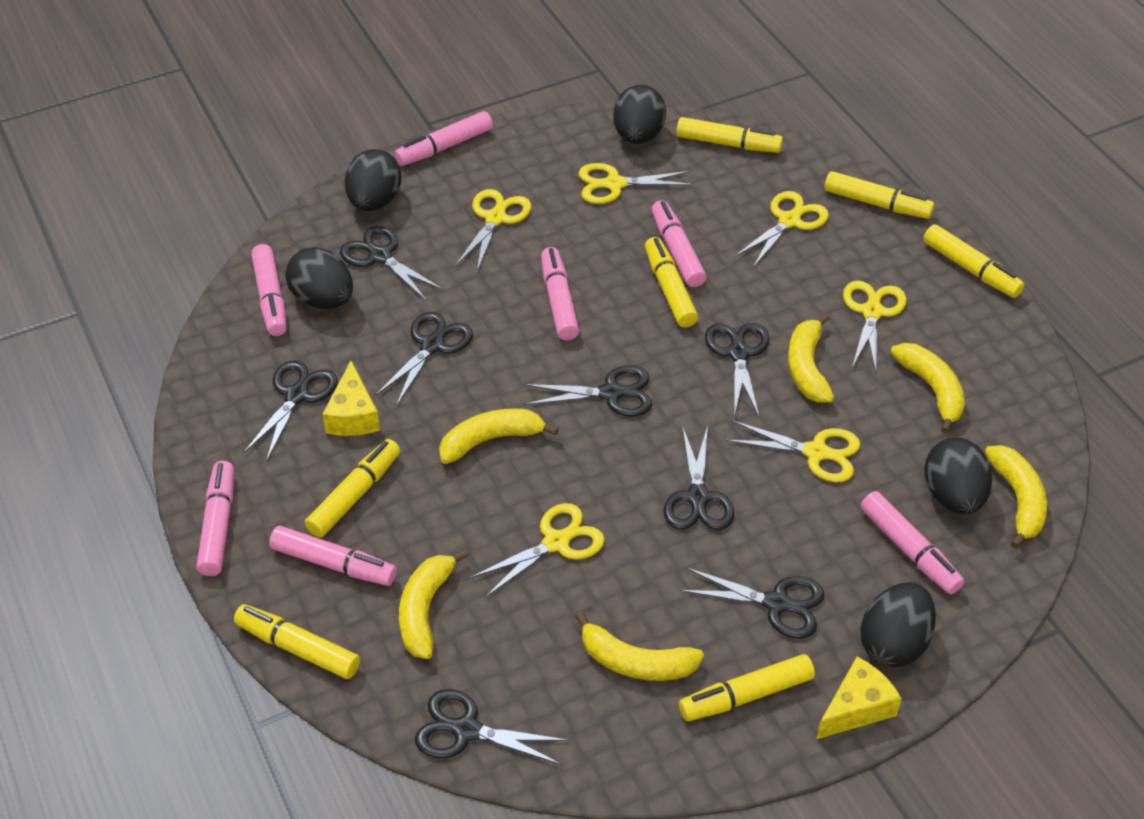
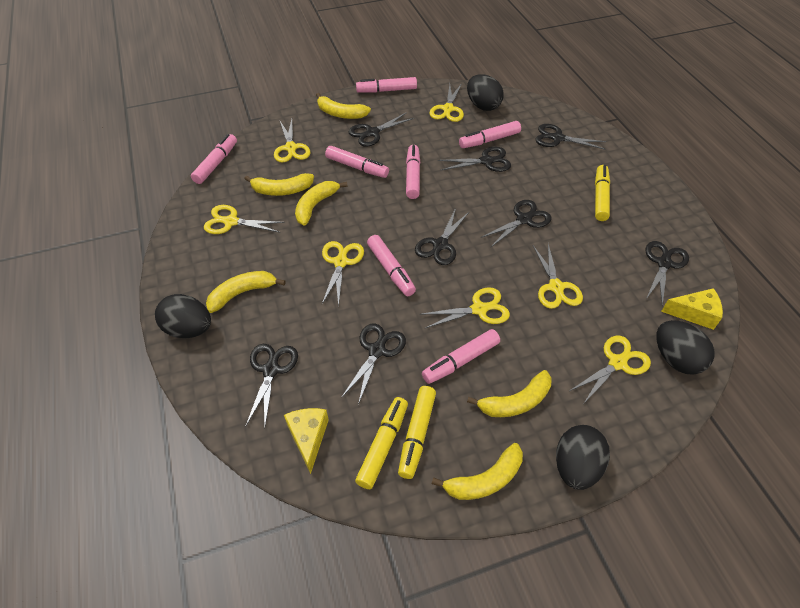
black egg: [285,247,353,309] [345,149,401,211] [613,85,666,144] [860,582,936,667] [924,438,992,514] = 5 -> [155,294,211,338] [467,74,504,111] [556,425,610,490] [656,320,715,375] = 4
yellow marker: [234,604,360,679] [305,439,400,538] [645,237,698,328] [676,117,783,153] [679,654,815,721] [824,171,934,219] [923,224,1025,298] = 7 -> [355,397,408,489] [398,386,436,479] [595,165,610,221] = 3
yellow scissors: [455,189,531,271] [471,503,605,597] [579,163,694,204] [726,420,861,482] [734,191,829,268] [843,281,906,371] = 6 -> [204,205,285,234] [274,119,310,163] [322,241,364,307] [421,287,510,328] [430,83,464,122] [533,244,583,309] [569,336,651,403] = 7

